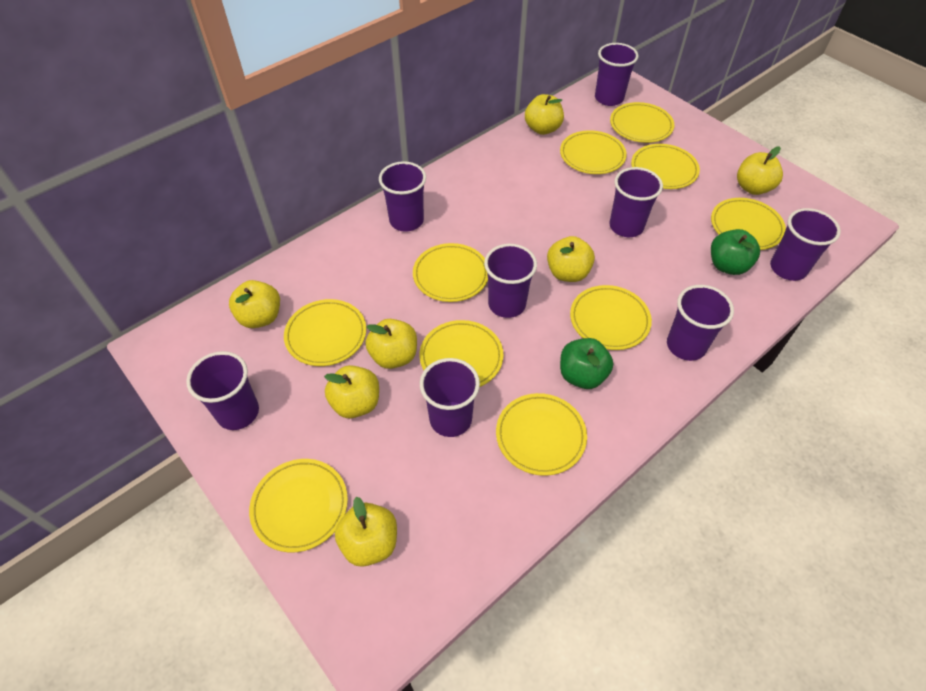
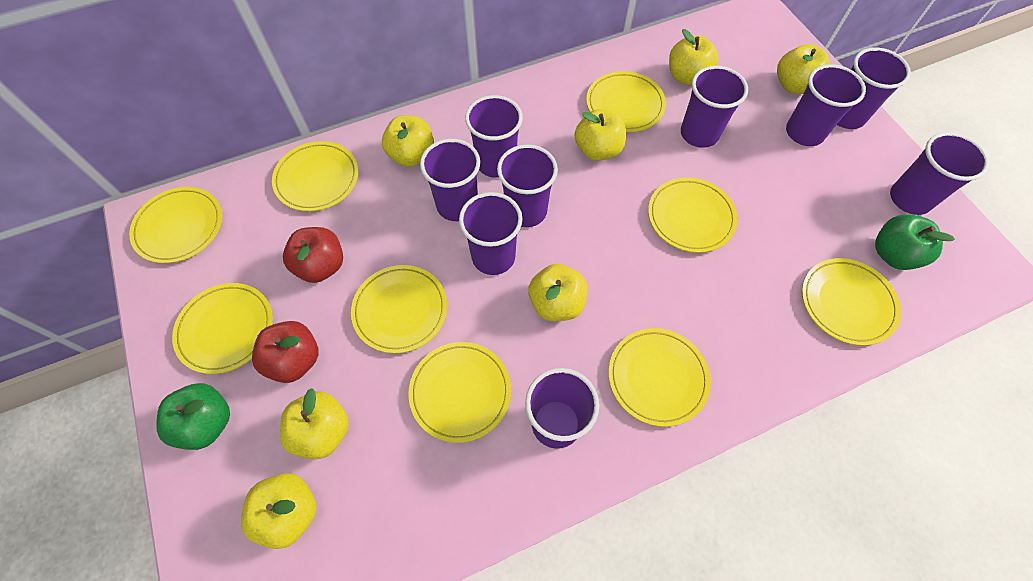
purple cup: [186,351,259,430] [379,161,426,232] [420,358,480,437] [484,244,537,318] [595,43,638,106] [609,167,663,237] [667,285,734,361] [770,208,841,281] = 8 -> [420,139,480,221] [459,192,522,275] [465,95,523,178] [497,144,558,227] [525,368,599,449] [681,66,748,148] [786,64,866,146] [837,48,911,129] [890,132,989,215] = 9
red apple: none = 0 -> [252,321,318,383] [283,227,343,283] = 2
yellow plate: [249,459,348,553] [284,299,366,366] [413,243,488,302] [420,320,503,387] [496,393,587,476] [560,130,627,174] [570,285,652,350] [610,102,674,143] [631,144,700,189] [711,198,786,250] = 10 -> [129,187,222,263] [172,283,273,374] [272,141,358,211] [351,265,447,353] [408,342,511,443] [586,71,666,132] [608,328,711,427] [648,177,738,253] [802,258,901,345] = 9

